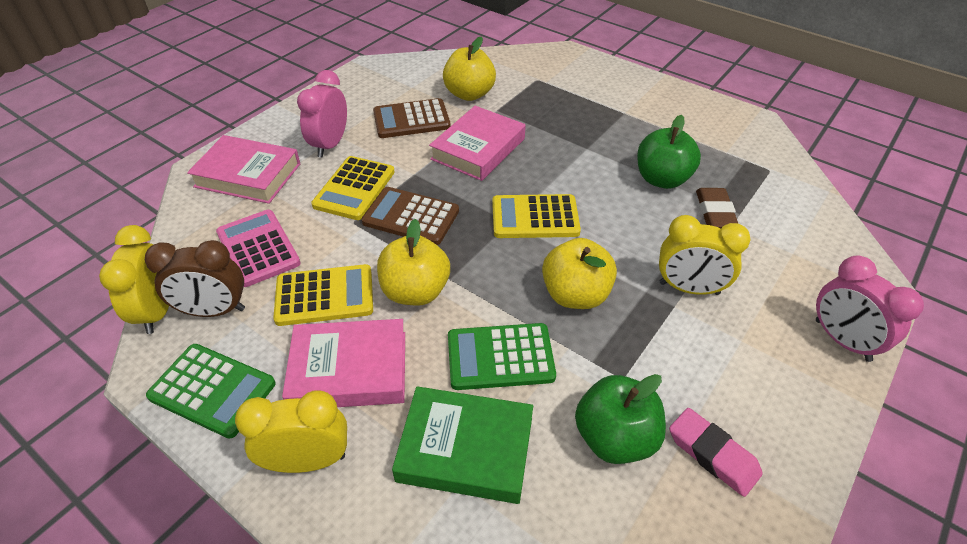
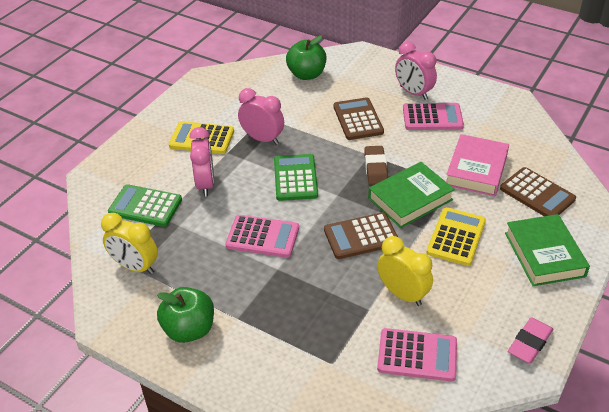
brown calculator: [362,187,459,245] [373,98,451,138] = 2 -> [324,212,398,259] [334,97,384,140] [500,167,576,216] = 3
brown clock: [145,240,245,317] = 1 -> none = 0
green book: [392,386,533,504] = 1 -> [368,162,455,228] [505,214,590,286] = 2
pink book: [187,135,300,204] [282,319,405,407] [429,106,526,181] = 3 -> [446,134,509,196] = 1
pink calculator: [216,210,300,287] = 1 -> [225,215,299,258] [377,328,457,381] [403,103,464,130] = 3
pink clock: [297,70,347,158] [816,255,924,362] = 2 -> [190,127,214,196] [238,88,284,145] [395,42,437,100] = 3
yellow apple: [377,219,450,306] [443,36,496,101] [542,238,617,309] = 3 -> none = 0
yellow calculator: [273,264,373,326] [311,156,395,220] [492,194,581,238] = 3 -> [169,121,234,154] [427,207,486,266] = 2
yellow clock: [99,225,169,334] [235,391,347,473] [659,215,751,295] = 3 -> [101,213,158,274] [377,236,433,306] = 2

